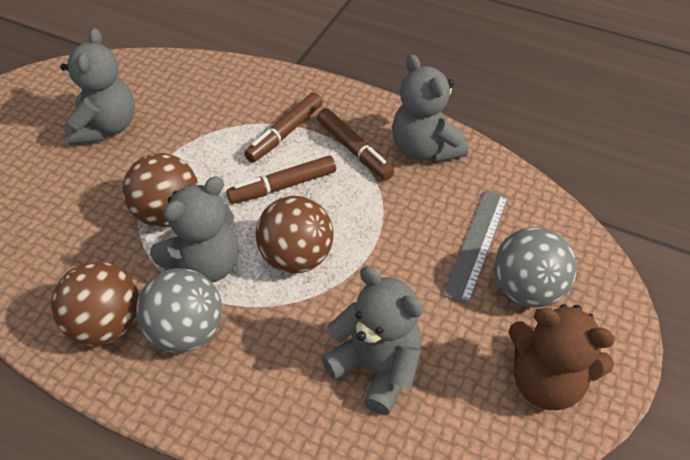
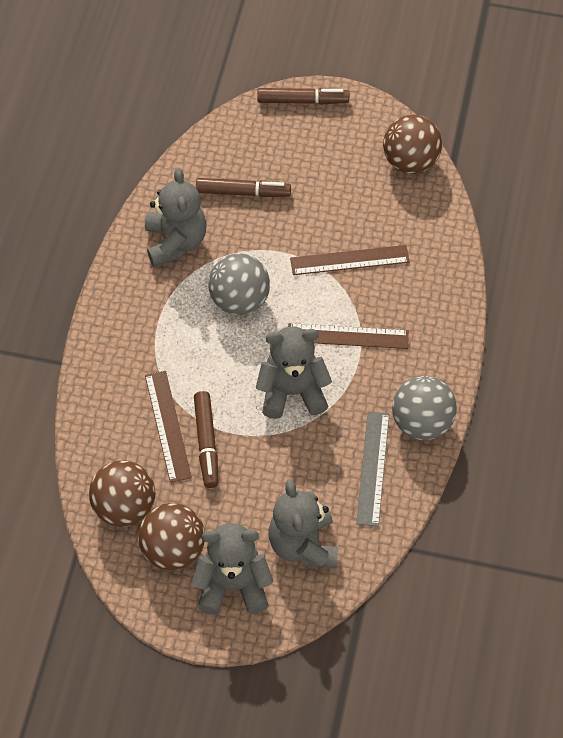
brown ruler: none = 0 -> [145,371,192,483] [288,323,409,349] [290,245,410,275] = 3
brown teddy bear: [508,304,615,410] = 1 -> none = 0

